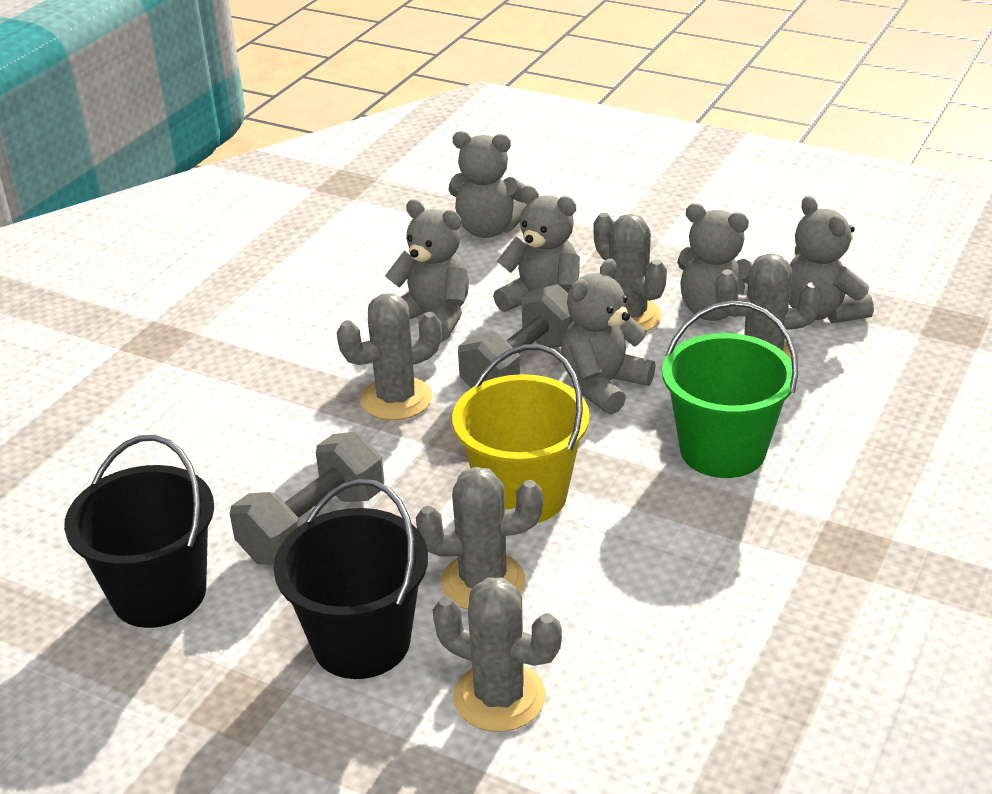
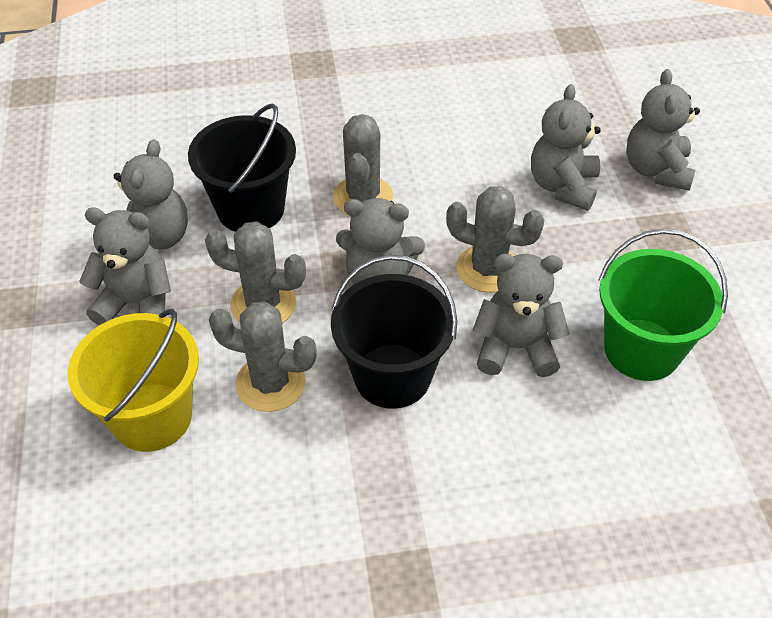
grey cactus: [337,293,442,420] [416,467,543,610] [433,577,562,732] [593,213,667,331] [716,253,822,362] = 5 -> [205,221,306,323] [209,301,317,412] [333,114,393,215] [446,186,544,293] = 4
grey dumbbell: [230,432,384,564] [458,284,573,388] = 2 -> none = 0

